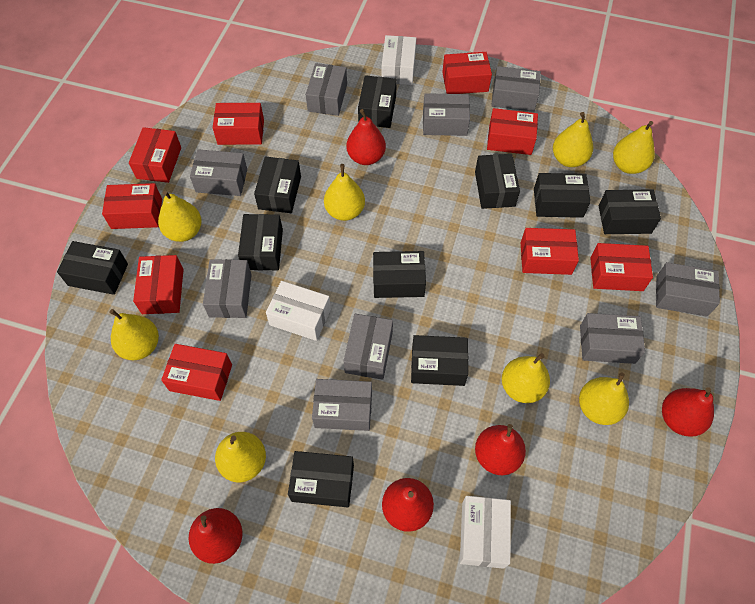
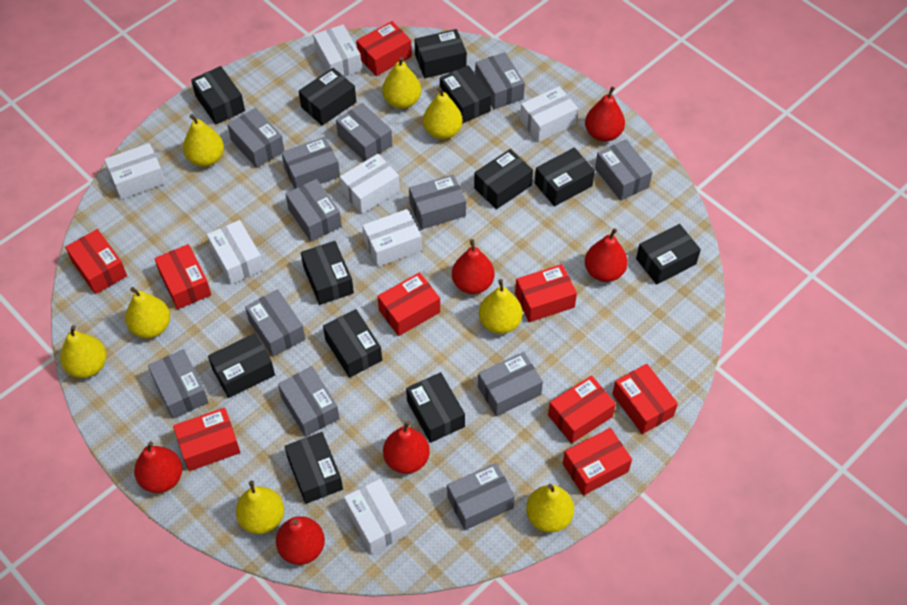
black box: [57,241,128,295] [238,214,283,270] [254,157,301,213] [288,451,354,507] [358,75,397,128] [373,251,426,298] [411,335,468,386] [475,154,520,209] [534,173,591,218] [599,189,661,234] = 10 -> [191,66,245,125] [208,333,275,398] [285,432,343,504] [299,68,356,126] [301,241,354,305] [323,309,382,378] [406,372,465,443] [415,29,467,78] [440,65,491,124] [474,149,533,209] [535,148,595,206] [636,224,701,285] = 12
grey box: [190,149,247,196] [203,259,252,318] [306,63,347,116] [312,379,372,431] [344,314,393,380] [423,93,470,136] [491,66,541,112] [580,313,645,364] [656,262,720,316] = 9 -> [148,349,208,419] [227,108,284,168] [245,289,305,357] [278,366,340,437] [282,137,340,189] [286,179,342,242] [336,103,392,161] [409,174,466,230] [447,463,515,530] [475,52,525,109] [478,352,543,416] [595,140,653,201] = 12
red pear: [189,508,243,564] [346,109,386,165] [382,478,434,532] [475,424,526,475] [662,388,714,437] = 5 -> [134,441,182,493] [276,516,325,565] [383,421,430,474] [452,239,494,294] [585,87,625,142] [585,228,628,282] = 6
white box: [266,281,331,341] [382,35,416,85] [460,496,511,569] = 3 -> [104,143,165,199] [207,220,264,284] [313,24,362,77] [340,154,400,214] [344,479,407,554] [362,209,422,267] [520,86,578,142] = 7

